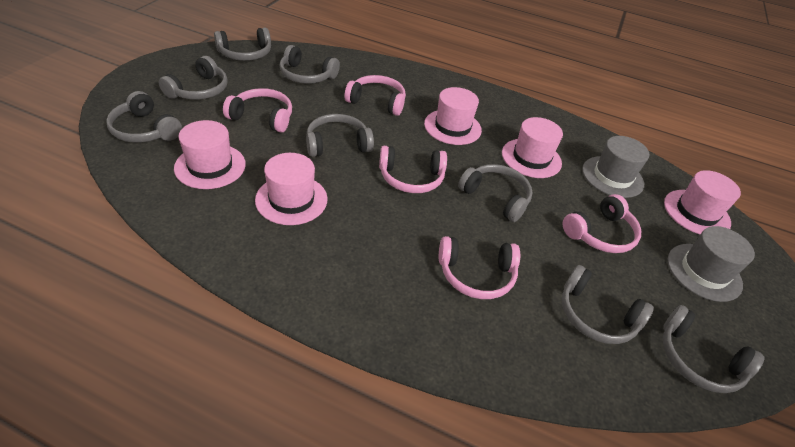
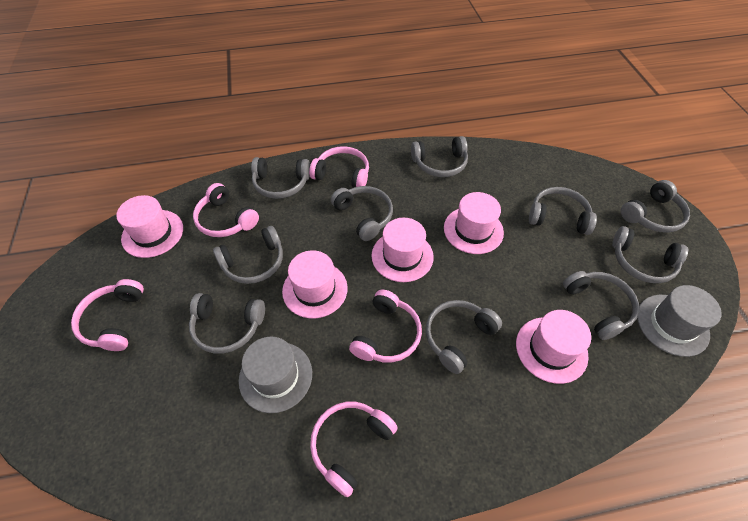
grey headphones: [106,91,182,143] [159,56,228,100] [214,28,271,61] [280,45,340,84] [306,114,374,157] [458,164,533,222] [562,265,654,344] [663,305,765,393] = 8 -> [189,293,265,354] [213,226,283,284] [251,157,310,199] [331,186,393,241] [411,136,468,177] [426,300,502,374] [529,187,597,235] [563,271,639,340] [612,226,688,283] [620,180,690,233] = 10

